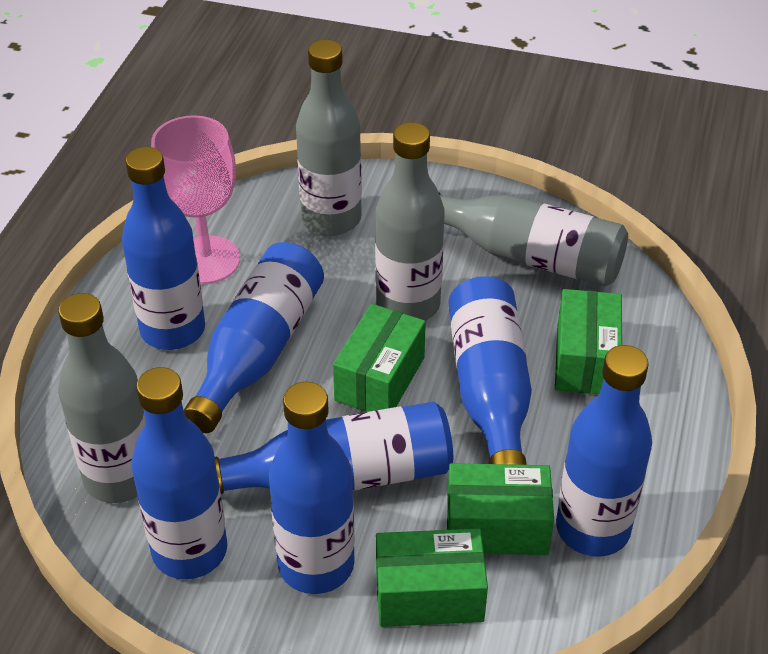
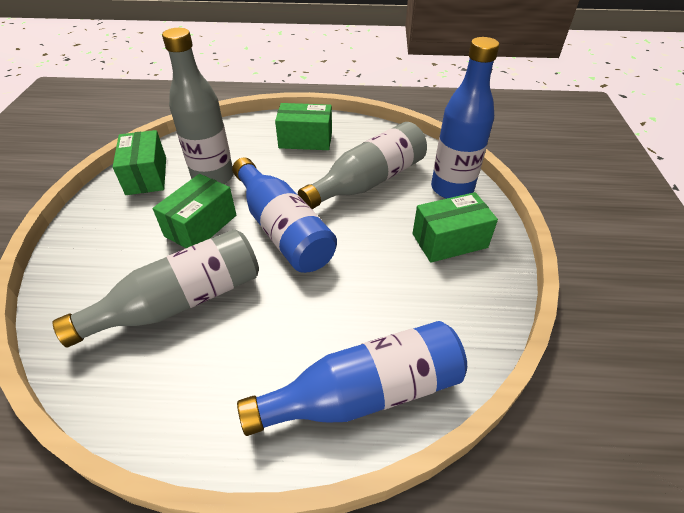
blue bottle: [122,147,205,350] [131,367,227,579] [184,242,324,433] [215,402,453,494] [269,381,355,594] [449,276,532,465] [556,345,652,557] = 7 -> [232,157,337,273] [237,321,467,436] [431,37,500,199] = 3
grey bottle: [58,293,145,503] [296,40,362,236] [375,122,445,321] [439,193,628,287] = 4 -> [53,229,259,347] [162,28,233,184] [298,122,427,209] = 3
pink goblet: [151,115,240,284] = 1 -> none = 0

